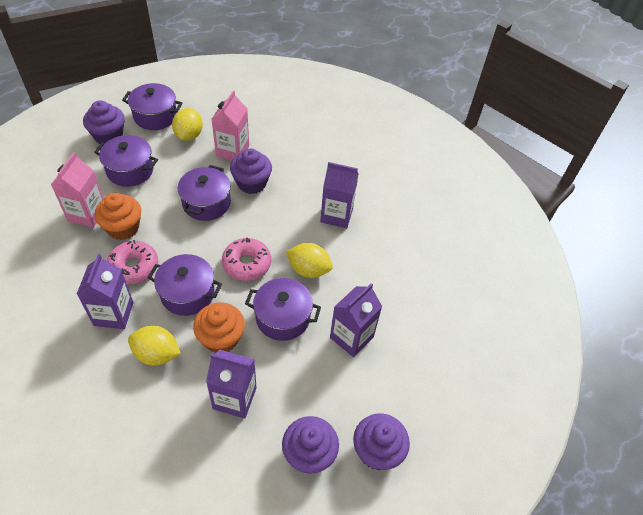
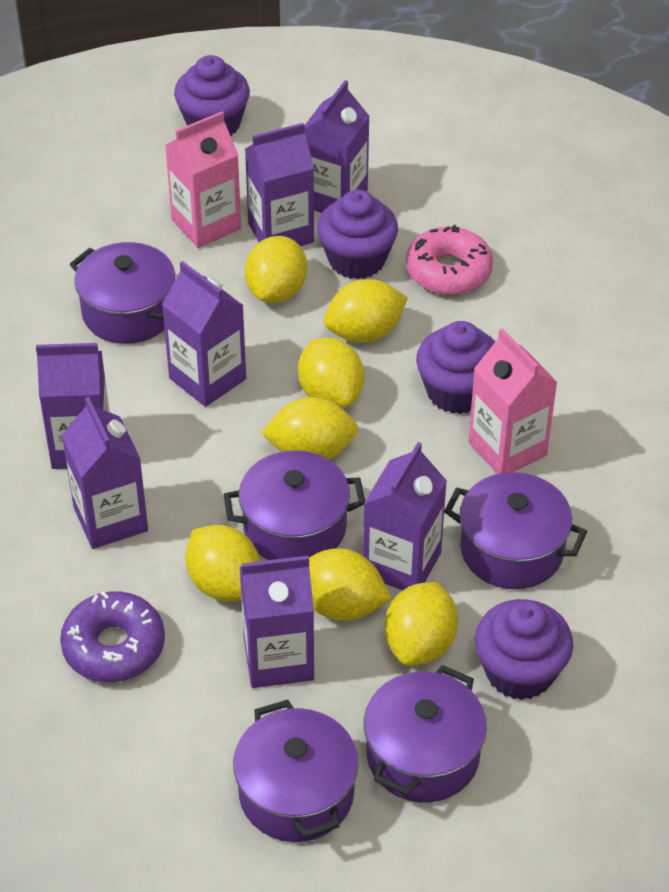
orange cupcake: [95,193,141,240] [193,302,245,353] = 2 -> none = 0
pink donut: [107,240,158,284] [222,237,271,281] = 2 -> [406,225,493,295] = 1
purple carton: [77,254,134,329] [206,350,257,418] [320,162,359,228] [330,283,382,357] = 4 -> [36,343,109,469] [62,397,148,549] [162,261,246,407] [240,556,314,688] [245,123,314,246] [305,80,370,213] [363,442,447,590] = 7
purple donut: none = 0 -> [60,591,165,682] = 1
yellow lemon: [128,326,181,365] [172,108,203,141] [286,243,333,278] = 3 -> [185,525,260,601] [245,236,307,303] [261,397,358,460] [298,338,364,408] [309,548,392,621] [324,279,408,343] [385,582,458,666] = 7

